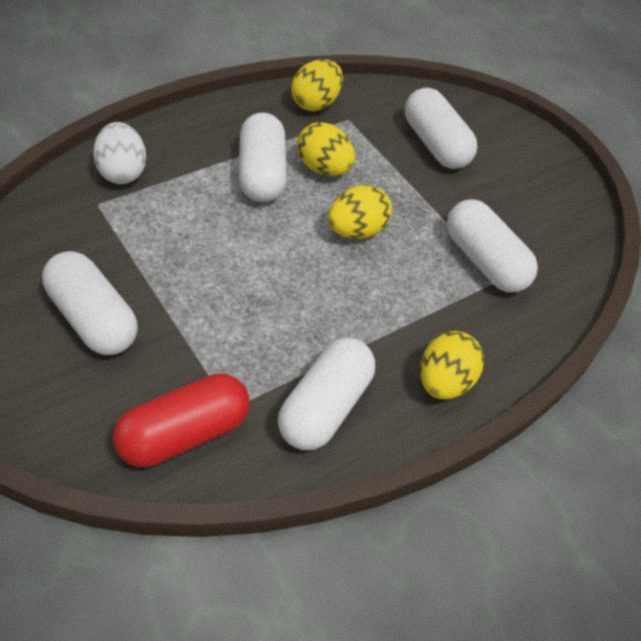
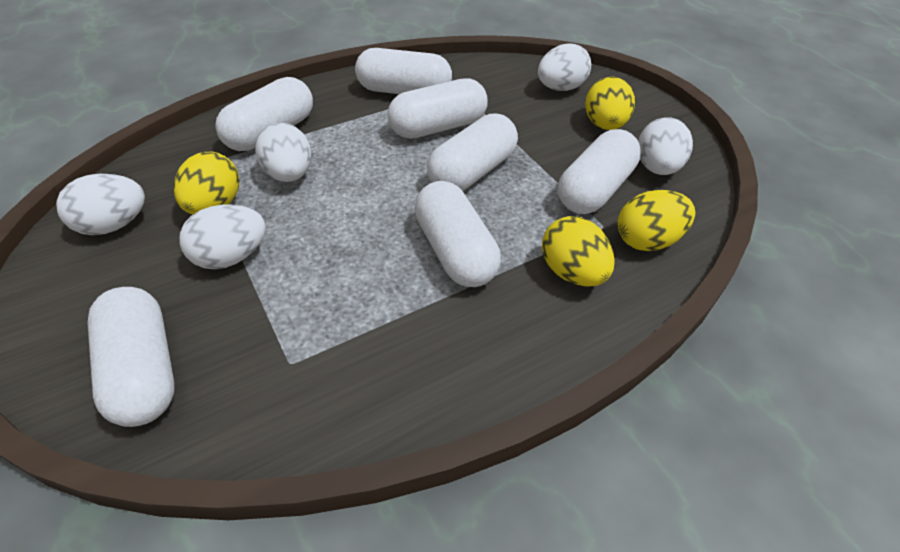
red capsule: [113,373,249,467] = 1 -> none = 0
white capsule: [42,251,138,355] [239,112,287,202] [278,338,375,450] [405,88,477,169] [447,199,538,292] = 5 -> [87,287,175,427] [215,77,313,151] [355,48,452,94] [387,78,488,139] [415,181,501,287] [427,114,518,191] [558,129,641,214] = 7
white egg: [93,122,146,184] = 1 -> [56,174,145,235] [179,205,266,269] [255,123,311,182] [538,43,591,91] [638,117,693,175] = 5

